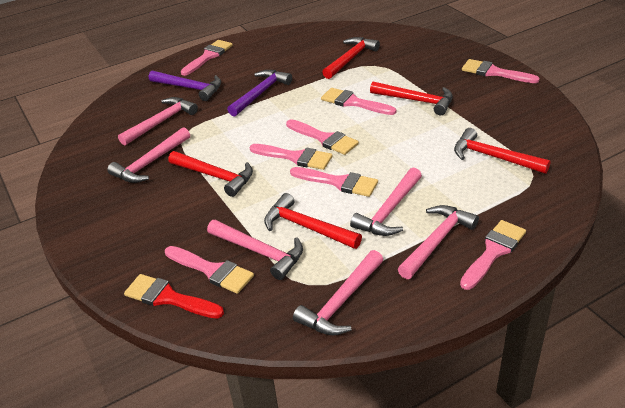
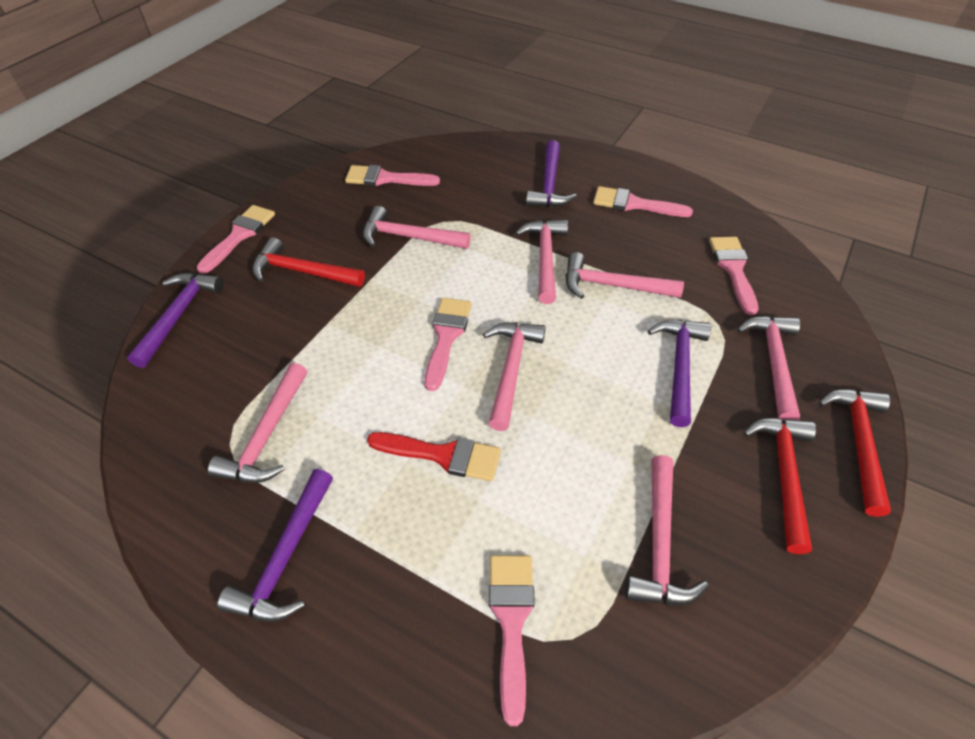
pink brush: [165,246,254,294] [181,40,233,76] [250,144,333,170] [286,119,359,155] [290,167,378,197] [321,88,396,115] [460,220,526,290] [462,59,540,83] = 8 -> [196,205,275,274] [345,165,440,186] [425,298,472,391] [489,555,535,726] [593,186,693,217] [709,237,759,315] = 6
pink hammer: [107,127,190,183] [118,97,198,146] [207,220,303,280] [293,250,383,336] [350,168,422,236] [398,205,479,279] = 6 -> [208,363,307,483] [363,206,471,249] [483,322,546,431] [515,220,568,304] [566,252,684,299] [625,455,708,605] [737,316,800,421] = 7
purple hammer: [149,71,221,101] [227,70,292,117] = 2 -> [127,273,224,368] [217,469,333,622] [526,140,577,207] [648,320,711,427] = 4
red hammer: [169,151,253,197] [264,193,362,249] [322,37,380,79] [370,82,453,115] [454,128,551,174] = 5 -> [252,237,365,287] [743,418,816,554] [818,390,891,517] = 3

